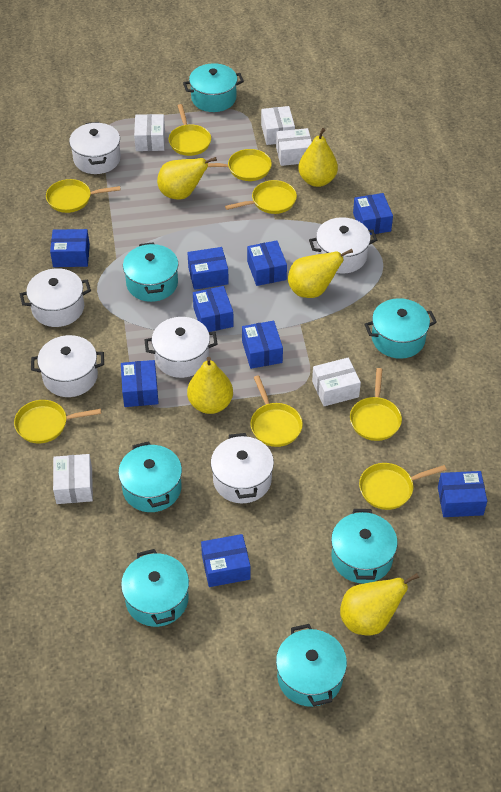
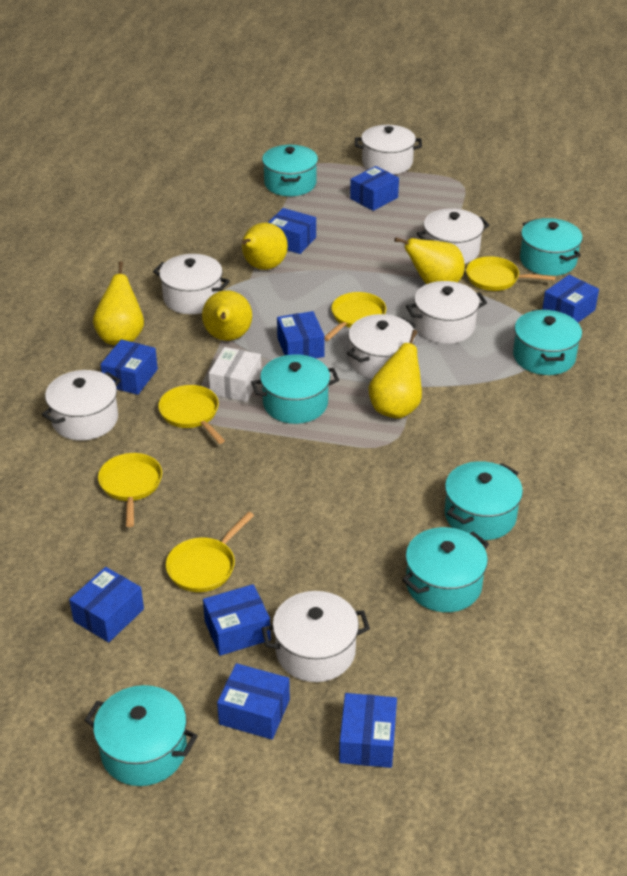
white box: [53,454,93,504] [134,114,165,151] [261,106,295,145] [276,128,312,166] [312,358,361,406] = 5 -> [209,347,261,402] = 1
white pot: [20,268,91,327] [31,335,104,397] [69,122,121,174] [145,317,217,378] [211,433,274,503] [309,217,377,274] = 6 -> [42,370,121,440] [153,254,230,314] [261,591,370,682] [347,314,416,379] [355,125,422,175] [406,281,487,344] [417,208,490,264] = 7
yellow pan: [14,400,101,444] [46,179,121,213] [168,104,211,156] [208,149,272,181] [225,180,297,214] [250,375,303,447] [350,368,402,441] [359,463,447,510] = 8 -> [98,453,162,527] [158,385,225,444] [166,512,254,592] [325,292,386,341] [466,256,556,291] = 5

